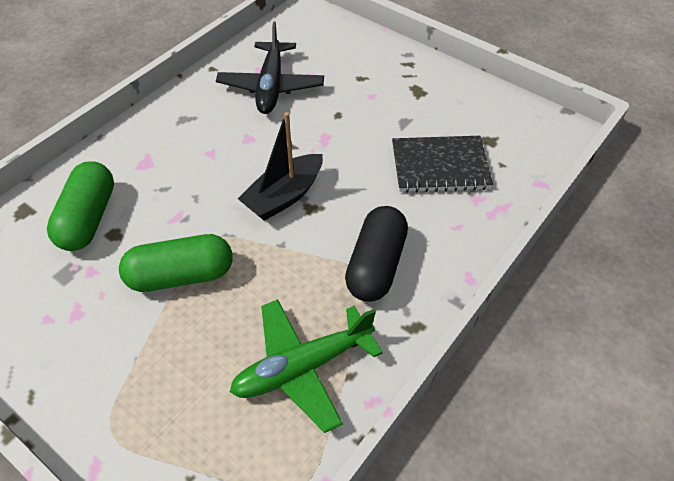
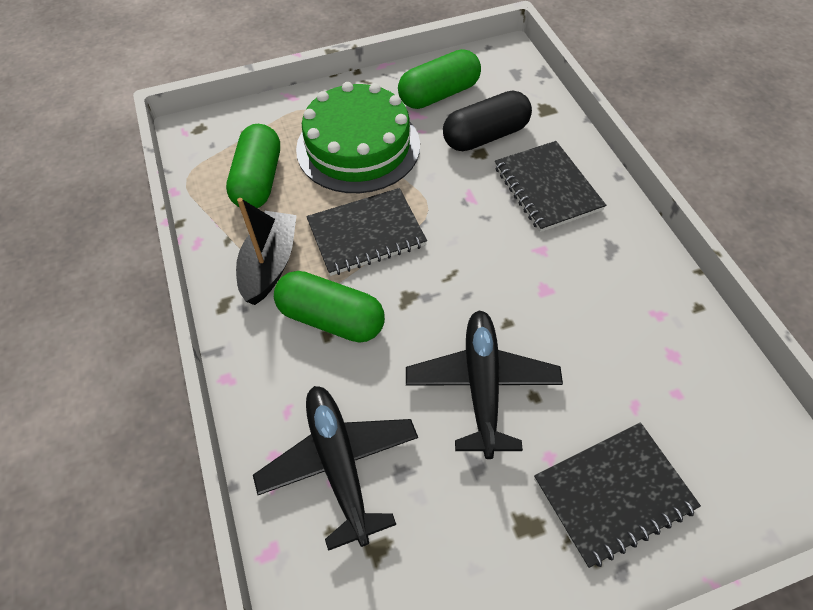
black notebook: [392,136,493,193] = 1 -> [306,188,427,276] [495,141,606,232] [534,422,701,568] = 3
black plane: [216,21,324,114] = 1 -> [253,386,418,551] [406,310,563,459] = 2
green cake: none = 0 -> [296,82,420,193] = 1
green capsule: [47,161,114,251] [119,234,233,292] = 2 -> [226,124,280,208] [274,271,385,343] [398,49,481,109] = 3
green plane: [230,299,383,433] = 1 -> none = 0

